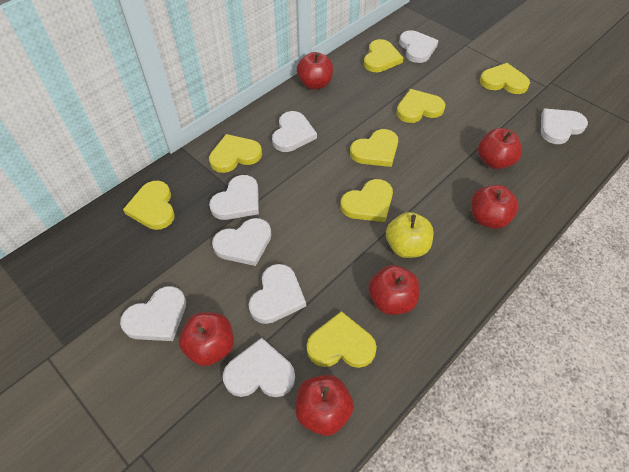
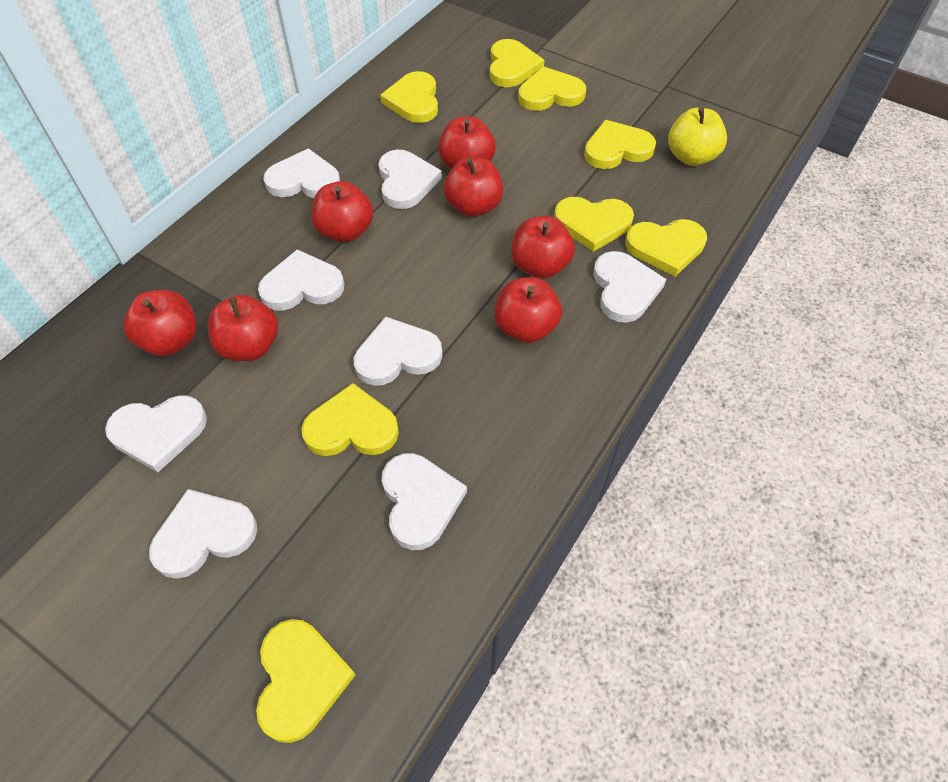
red apple: [179,312,234,366] [295,375,354,436] [297,52,333,90] [368,265,420,315] [471,185,519,229] [478,128,522,169] = 6 -> [124,290,197,356] [207,295,278,361] [311,181,373,242] [438,116,496,169] [443,157,503,217] [494,277,562,343] [511,216,575,279] = 7

